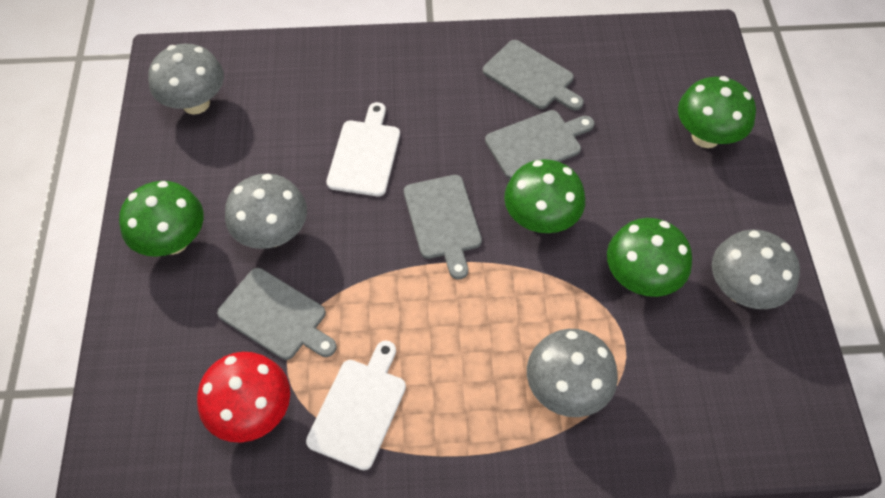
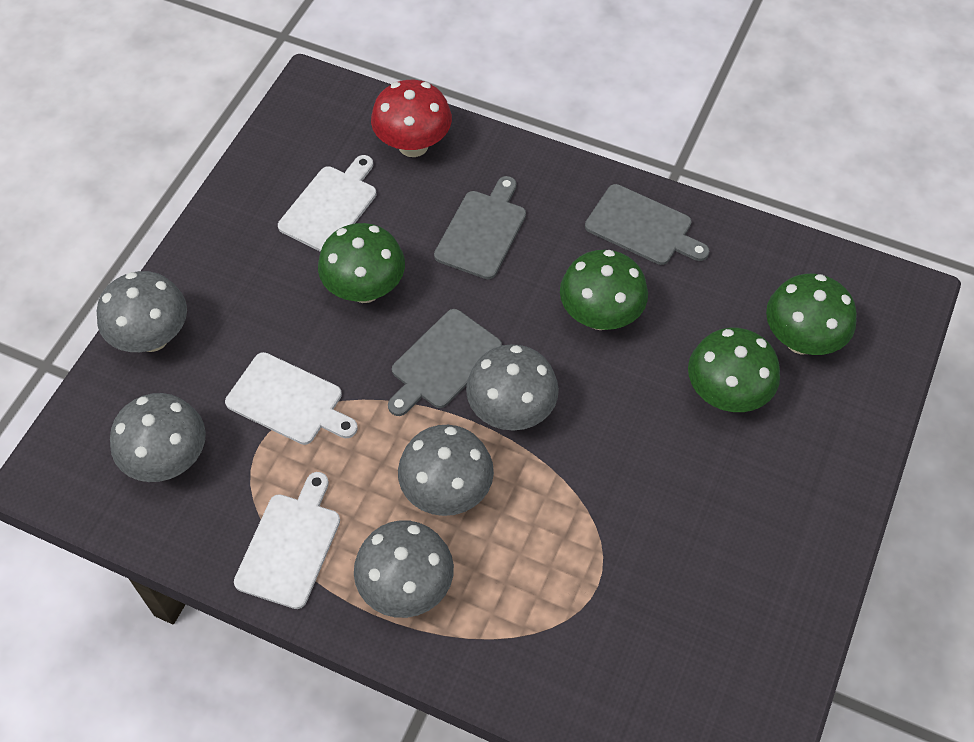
grey cutting board: [217,268,337,360] [404,175,482,279] [483,40,584,110] [485,110,595,179] = 4 -> [388,309,502,416] [434,176,526,279] [585,184,709,265] = 3
grey mushroom: [148,44,224,115] [225,174,307,249] [527,329,618,417] [712,229,800,309] = 4 -> [97,271,187,352] [110,393,206,482] [354,520,454,618] [398,425,494,516] [466,344,559,431] = 5
white cutting board: [306,340,406,470] [326,102,400,196] = 2 -> [225,352,358,445] [234,472,340,609] [278,155,376,252] = 3

